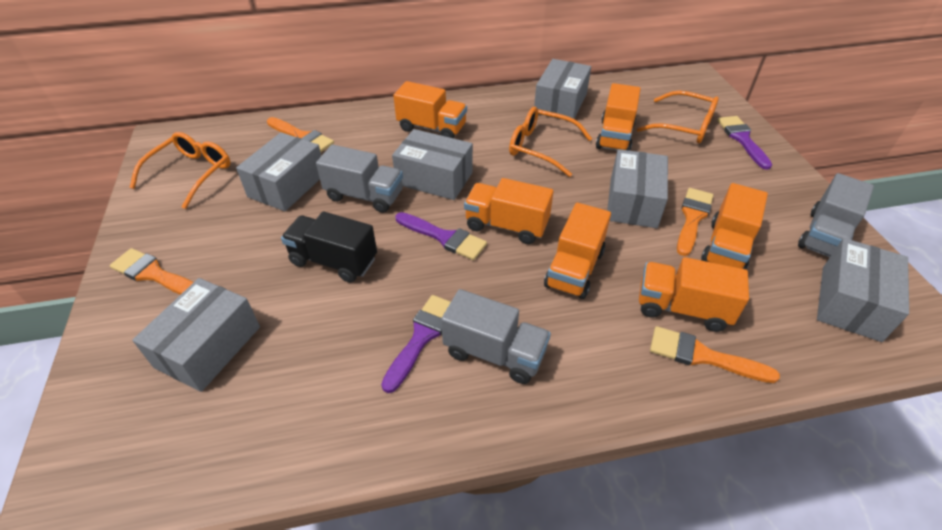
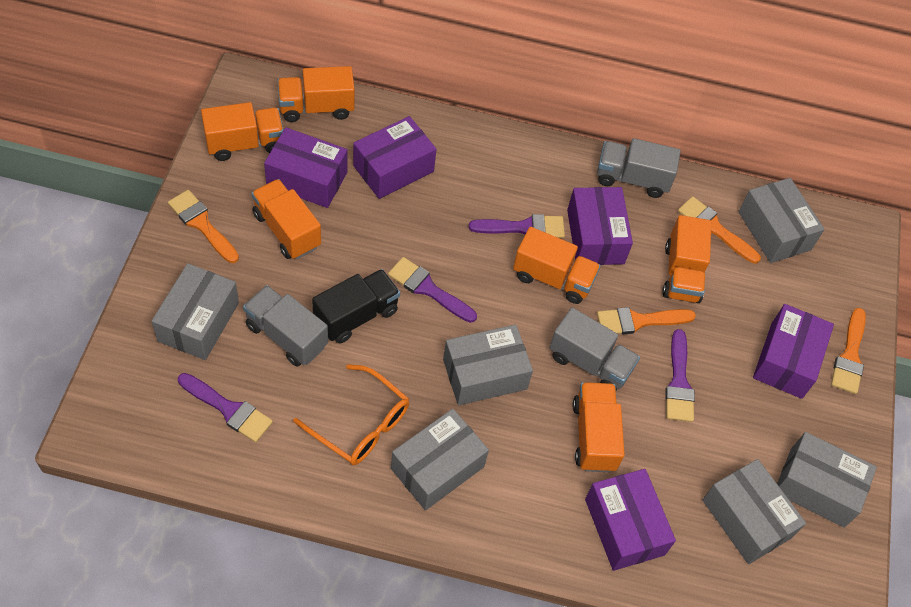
orange glasses: [129,132,231,209] [509,107,592,177] [637,91,719,143] = 3 -> [293,364,409,465] = 1
purple box: none = 0 -> [264,127,348,208] [353,116,436,199] [567,187,633,265] [585,469,676,571] [753,304,834,399] = 5
purple brush: [381,295,451,393] [395,212,487,260] [717,116,772,170] = 3 -> [178,373,273,443] [388,257,477,323] [469,214,565,238] [665,329,695,422] = 4

